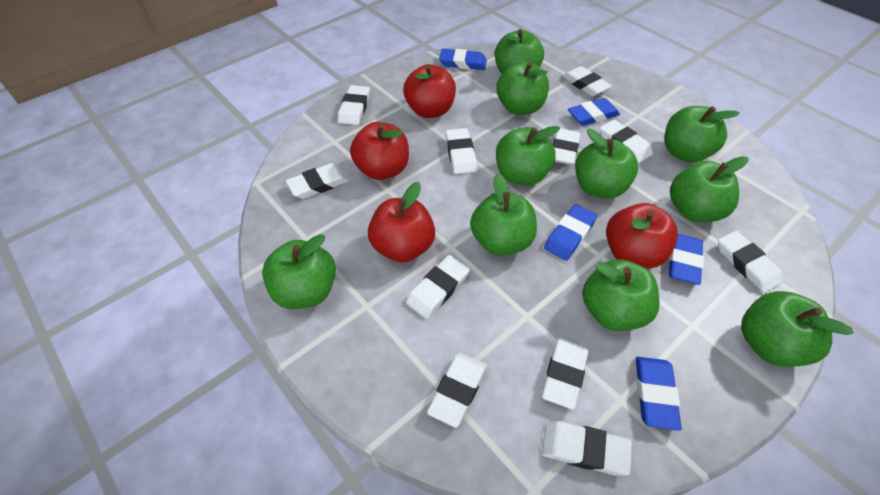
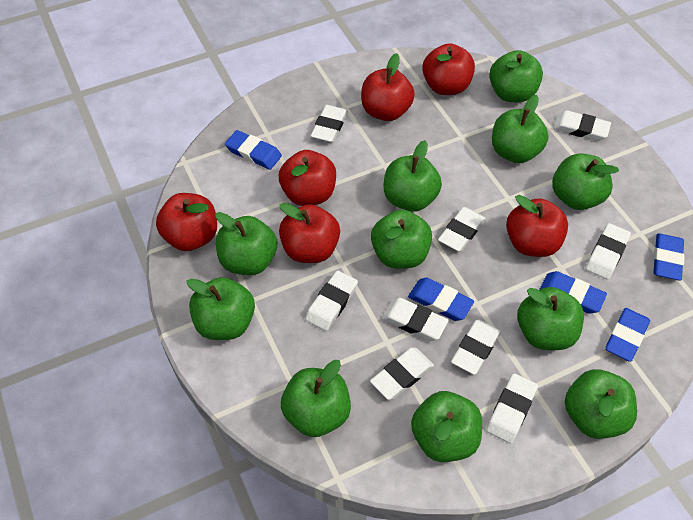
green apple: [262,234,336,309] [470,173,537,256] [495,29,544,74] [496,62,549,115] [496,126,560,186] [575,129,638,199] [582,259,660,331] [664,106,740,163] [670,156,749,222] [741,291,854,367] = 10 -> [187,277,255,340] [215,212,277,275] [281,360,351,437] [371,210,432,269] [384,140,442,212] [411,391,482,462] [489,50,543,102] [492,95,548,163] [517,287,584,350] [552,153,619,210] [565,369,637,439] = 11
red apple: [350,122,409,180] [368,182,435,263] [403,64,456,118] [606,203,678,269] = 4 -> [156,193,217,251] [279,150,336,206] [279,203,340,263] [361,53,415,121] [422,43,475,95] [506,195,568,257] = 6
white eraser: [286,163,349,199] [338,85,370,125] [406,255,470,319] [427,353,487,428] [446,128,477,174] [542,338,589,410] [542,421,632,476] [553,128,580,165] [562,66,612,96] [600,119,653,163] [718,231,783,293] = 11 -> [305,271,358,331] [311,105,348,143] [370,347,434,400] [382,298,449,341] [438,207,486,252] [451,320,501,375] [486,373,538,444] [553,110,611,141] [586,223,631,279] = 9

